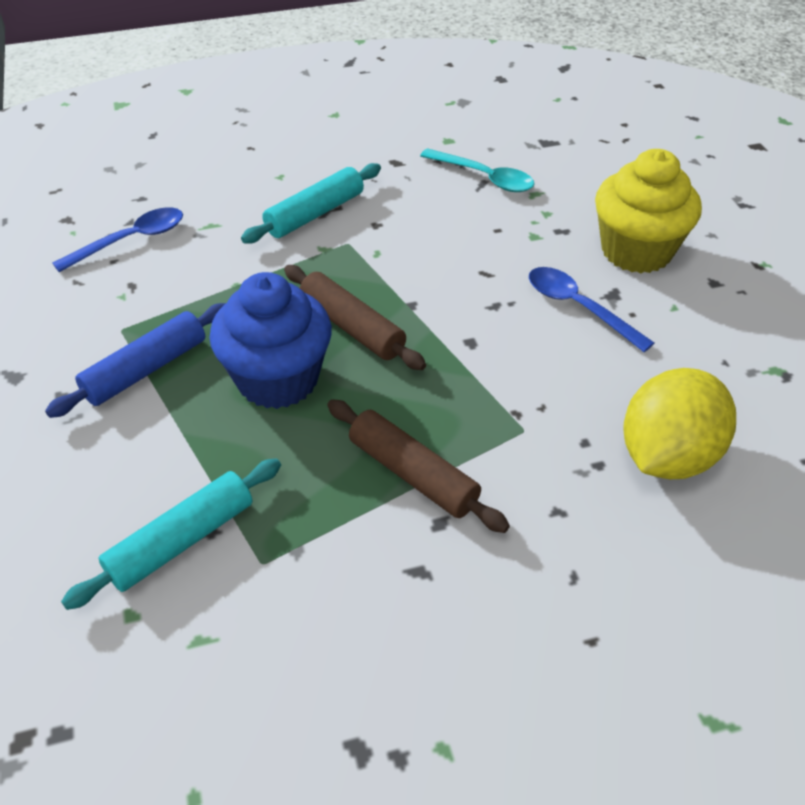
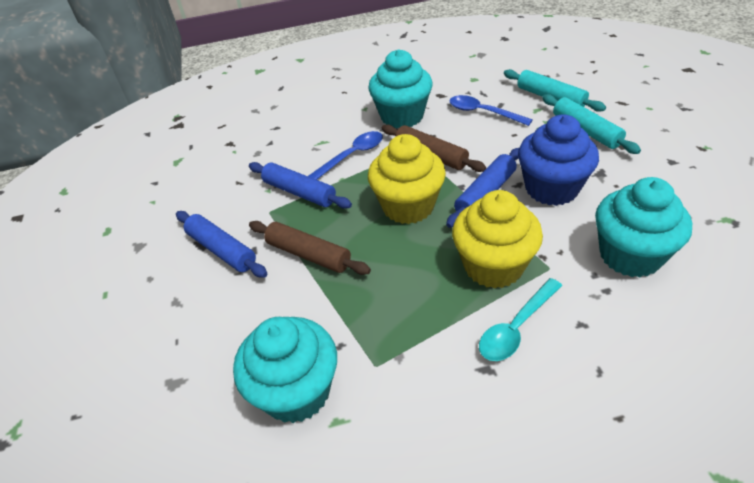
blue rolling pin: [45,303,226,418] = 1 -> [176,211,267,278] [249,162,352,209] [446,148,519,228] = 3
turquoise cupcake: none = 0 -> [233,317,337,423] [368,49,433,128] [595,177,692,277] = 3
yellow cupcake: [595,149,702,273] = 1 -> [368,134,446,224] [452,190,543,289] = 2
yellow lemon: [623,368,736,479] = 1 -> none = 0

